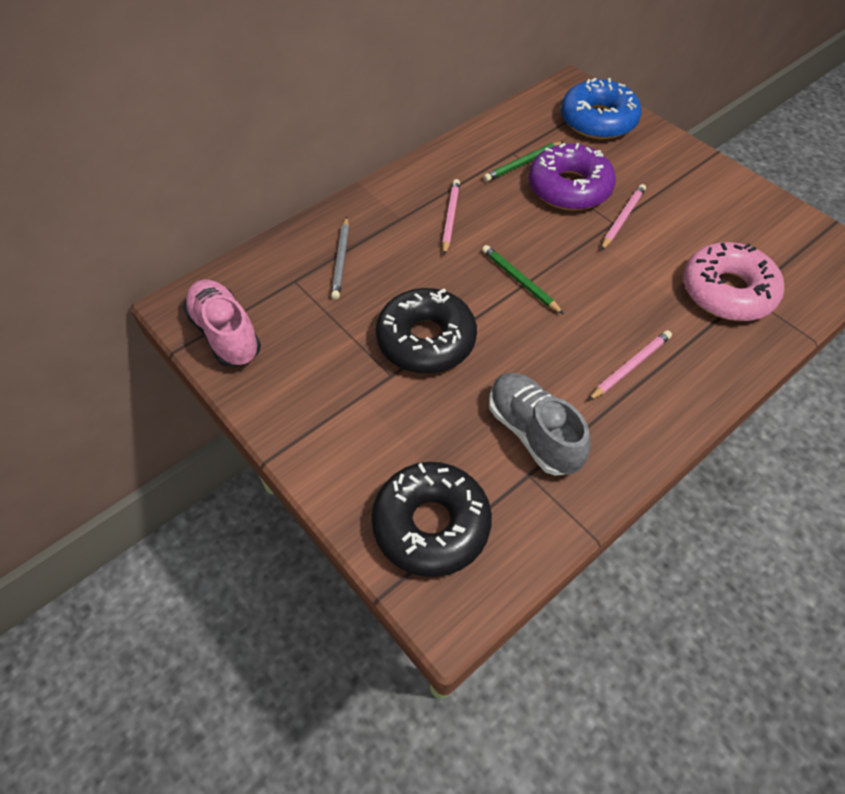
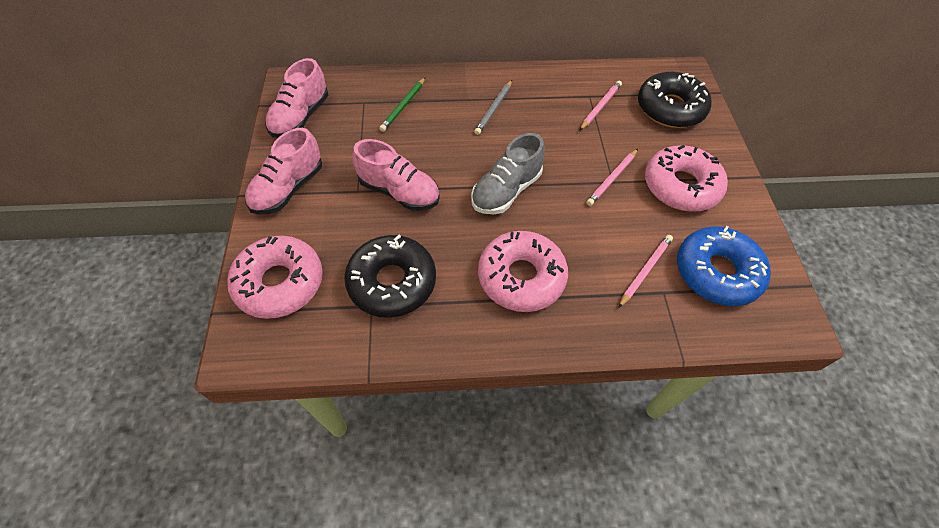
green pencil: [482,245,564,314] [483,141,564,182] = 2 -> [379,77,426,132] = 1
pink donut: [683,242,784,321] = 1 -> [227,236,323,319] [478,231,568,312] [645,145,728,212] = 3
pink shoe: [183,279,261,367] = 1 -> [245,128,322,215] [265,58,328,138] [352,139,440,211] = 3
purple donut: [529,143,616,211] = 1 -> none = 0

